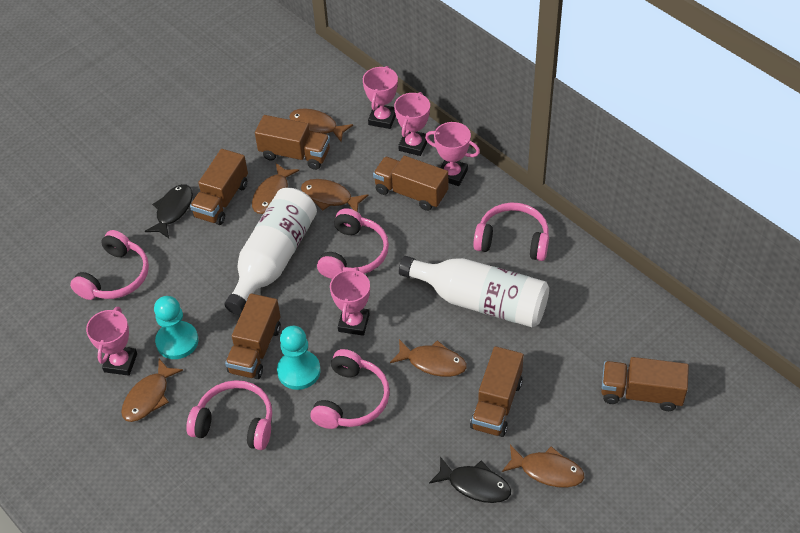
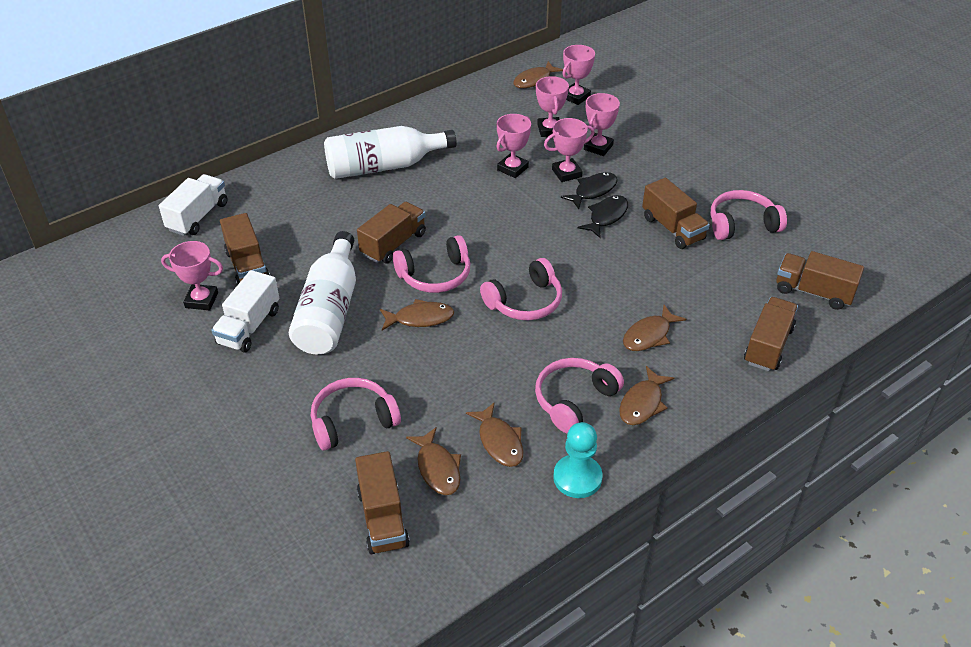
pink trophy: [86,307,137,376] [330,267,370,336] [363,66,398,129] [394,92,430,156] [425,122,480,186] = 5 -> [161,241,223,310] [497,114,531,178] [536,76,569,137] [544,118,594,182] [562,45,595,105] [584,93,620,156] = 6
turquoise pawn: [154,296,198,359] [277,326,321,390] = 2 -> [553,422,603,498] = 1
white truck: none = 0 -> [159,174,228,236] [211,270,279,353] = 2

